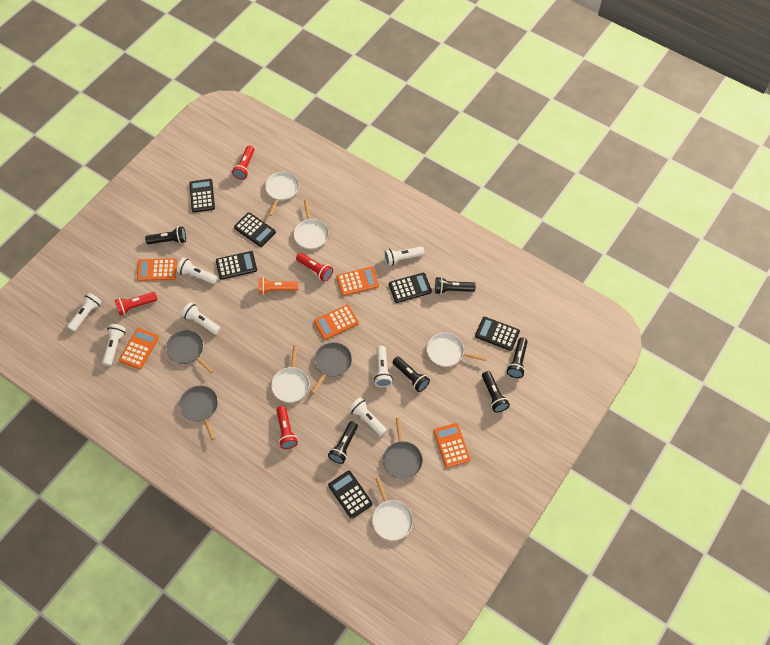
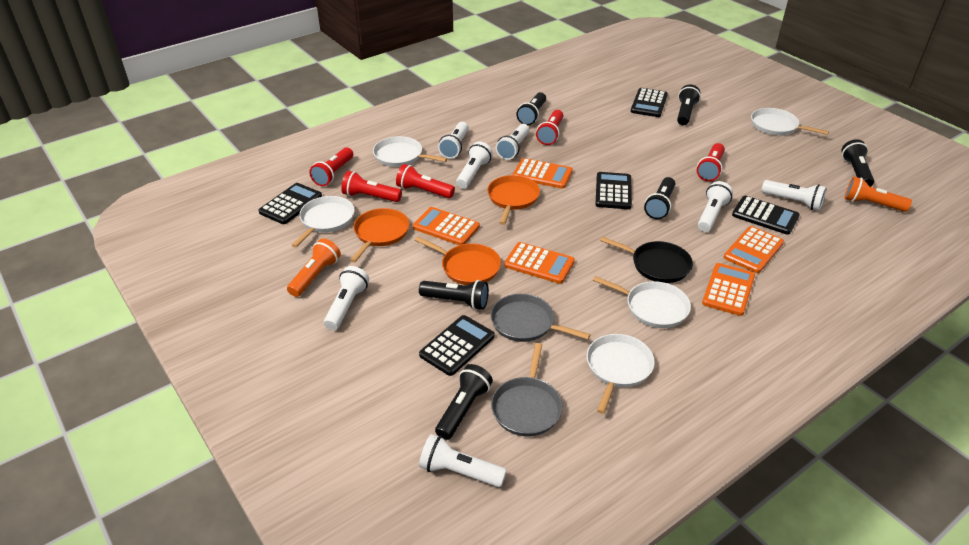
black calculator: [189,179,215,212] [216,251,257,280] [234,212,276,247] [328,471,373,519] [389,273,432,303] [475,317,520,351] = 6 -> [259,183,322,224] [419,315,495,376] [595,172,632,209] [631,88,668,117] [732,196,800,235] = 5
black pan: none = 0 -> [600,237,693,283] = 1
grey pan: [166,330,214,373] [179,386,218,440] [311,342,352,394] [383,418,423,479] = 4 -> [490,294,591,342] [491,343,563,436] = 2
orange flashlight: [259,277,298,295] = 1 -> [287,238,341,297] [845,177,912,212] = 2
orange pan: none = 0 -> [350,208,409,263] [415,237,501,285] [487,175,540,225] = 3
red flashlight: [115,292,157,315] [232,145,254,180] [276,406,298,449] [296,253,333,282] = 4 -> [309,147,353,186] [341,171,402,202] [396,164,455,198] [536,110,563,145] [697,143,725,181] = 5

